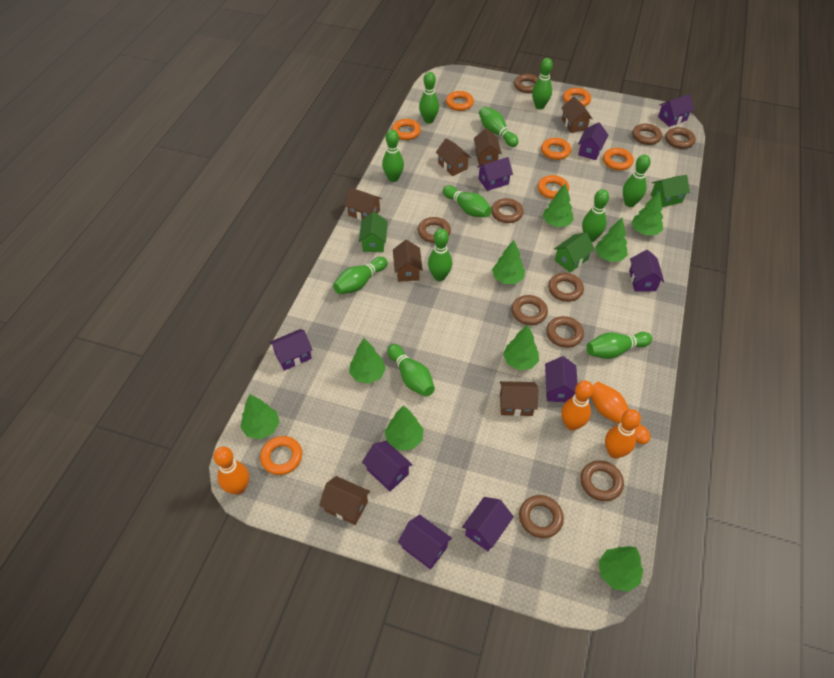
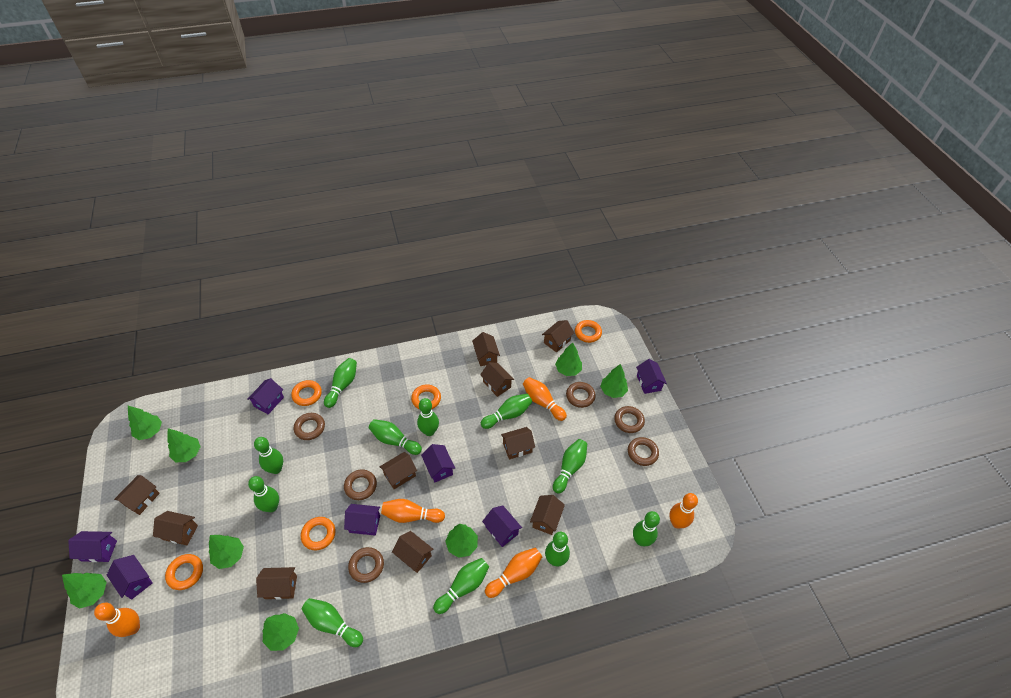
brown house: [319,476,370,525] [344,188,382,220] [393,240,423,282] [436,138,471,176] [474,128,502,166] [500,381,539,416] [561,97,593,133] = 7 -> [114,475,160,515] [153,511,198,545] [256,567,297,600] [379,452,417,489] [392,531,433,573] [472,332,500,366] [480,362,514,397] [501,427,535,460] [530,495,565,535] [542,320,574,352] = 10
brown ring: [418,217,451,243] [491,198,524,223] [511,295,548,325] [514,74,538,93] [519,495,564,538] [546,316,584,348] [548,273,584,302] [580,461,624,501] [632,123,662,145] [665,127,696,149] = 10 -> [294,413,325,440] [344,469,377,500] [348,547,384,583] [566,382,596,408] [614,406,645,433] [628,437,659,466] = 6
green house: [359,212,388,252] [554,233,595,272] [651,175,690,207] = 3 -> none = 0
green tree: [240,394,280,439] [349,338,386,384] [385,405,423,451] [492,240,525,284] [503,325,539,370] [543,183,574,227] [595,218,628,262] [599,546,643,592] [631,191,663,235] = 9 -> [62,573,107,609] [128,406,162,440] [167,428,201,462] [209,535,244,569] [262,613,299,651] [445,524,478,558] [555,342,582,376] [600,364,628,398] = 8
orange bowling pin: [213,447,249,495] [561,380,594,431] [591,382,650,444] [605,409,641,459] = 4 -> [94,602,140,637] [381,499,445,523] [485,548,542,598] [523,377,567,421] [669,493,698,528] = 5
orange ring: [260,436,302,475] [392,119,421,140] [446,91,474,111] [538,175,569,199] [541,138,571,160] [563,88,591,106] [603,148,634,170] = 7 -> [165,554,203,590] [291,380,322,406] [301,517,336,550] [411,384,441,409] [575,320,602,343] = 5
purple house: [269,329,312,371] [362,441,413,492] [398,515,452,569] [462,497,514,551] [477,157,513,191] [545,356,578,402] [578,122,608,160] [629,250,664,292] [658,94,694,127] = 9 -> [68,531,117,562] [107,555,152,600] [247,378,284,414] [344,504,380,536] [421,444,455,482] [482,505,522,547] [636,359,667,394] = 7

